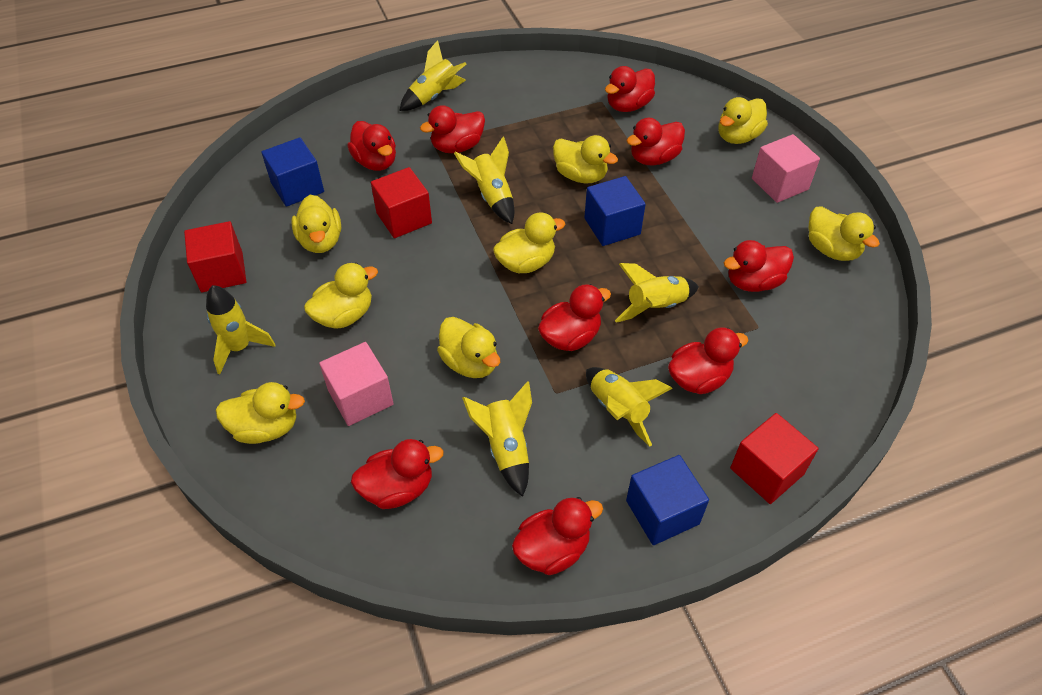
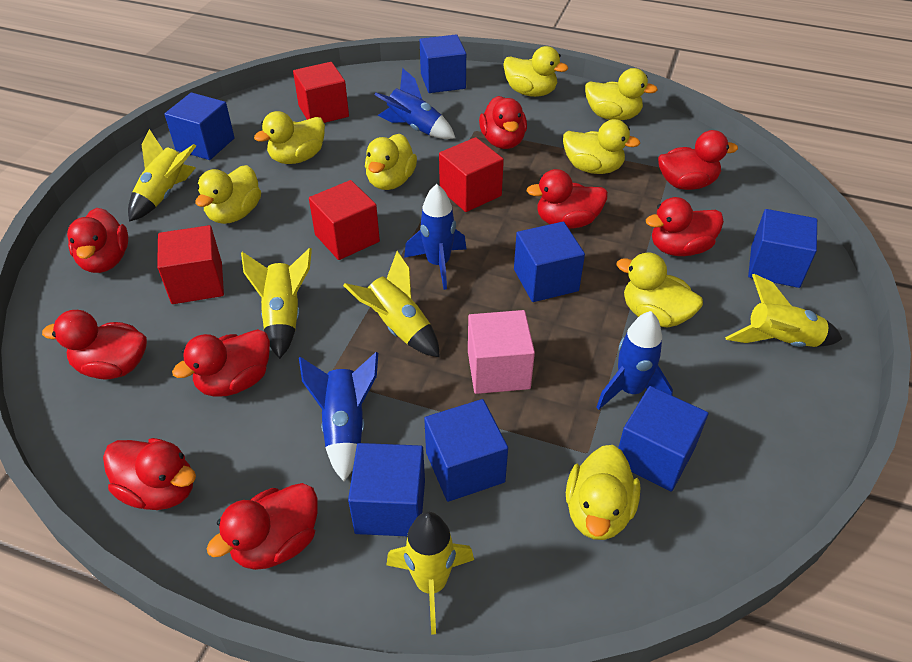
blue cube: [261,137,324,207] [584,176,646,246] [626,455,709,545] = 3 -> [164,92,235,160] [348,443,425,536] [420,34,466,93] [424,399,508,502] [514,222,585,302] [618,386,708,492] [748,209,817,288] = 7
blue rocket: none = 0 -> [299,352,378,482] [374,68,455,139] [404,184,466,290] [596,311,673,410] = 4
pink cube: [319,342,394,426] [752,134,820,203] = 2 -> [468,310,535,394] = 1
red cube: [184,221,247,292] [371,167,432,238] [730,413,819,504] = 3 -> [157,225,224,304] [293,62,349,123] [309,180,380,260] [439,137,504,212] = 4
yellow rocket: [206,285,276,374] [399,40,466,111] [454,136,514,224] [462,381,532,497] [586,367,673,447] [615,263,699,323] = 6 -> [128,129,196,222] [241,247,312,359] [343,251,440,357] [386,512,474,635] [725,274,842,347] = 5

